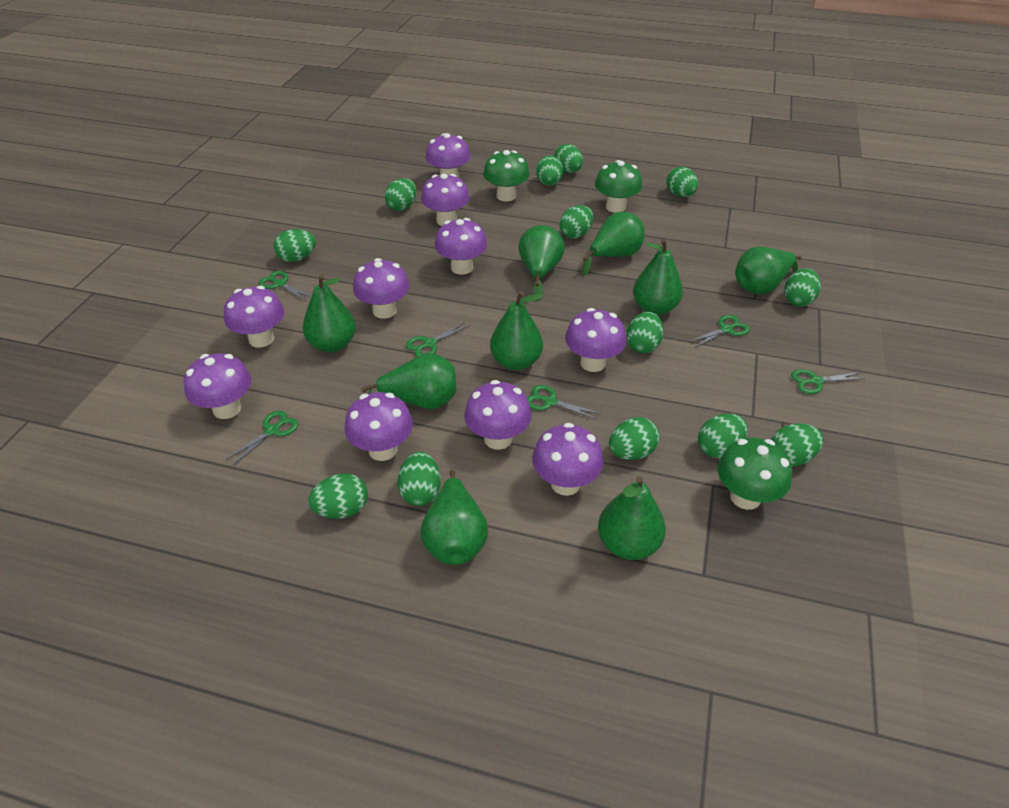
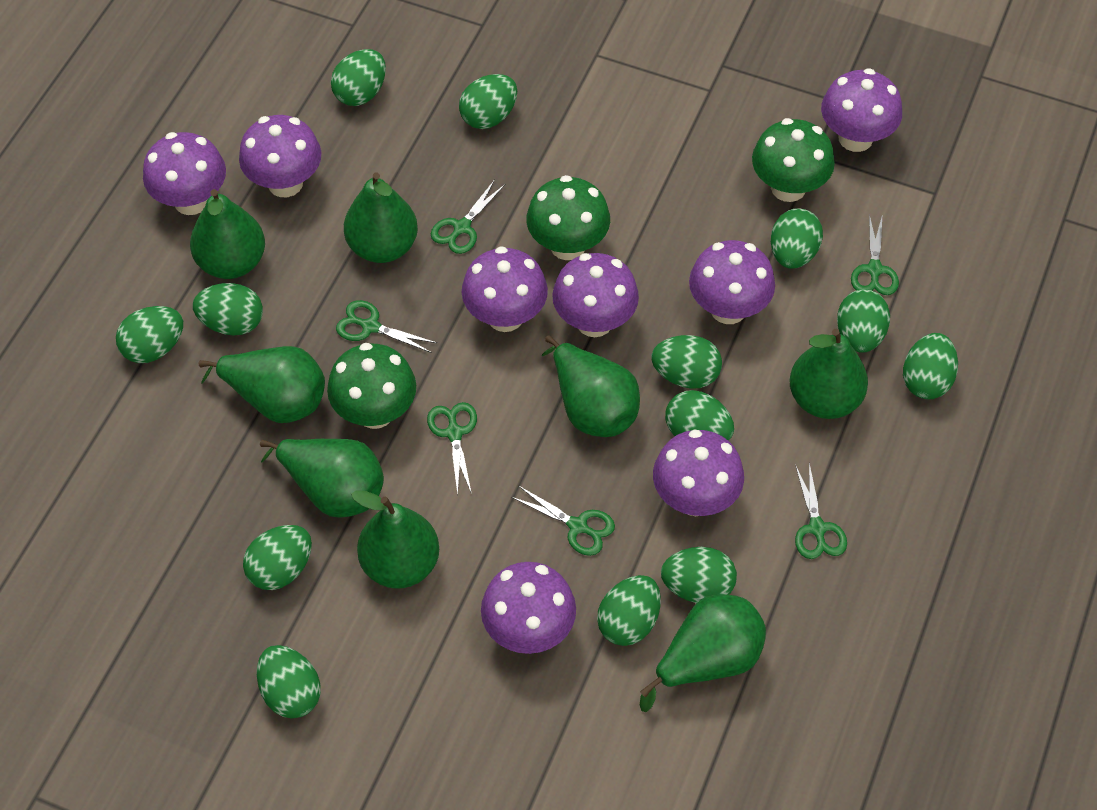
green pear: [303,274,356,352] [361,353,456,409] [421,470,488,565] [490,291,543,370] [519,225,565,301] [582,212,645,275] [598,476,666,560] [633,239,683,315] [735,246,802,294] = 9 -> [190,189,265,279] [198,346,325,423] [260,439,384,518] [344,172,418,263] [351,490,439,589] [542,335,640,437] [640,594,766,712] [789,329,868,419] = 8
purple mushroom: [184,353,252,419] [224,286,284,348] [344,392,413,461] [353,258,410,319] [421,174,470,226] [426,133,470,178] [435,218,487,275] [464,380,532,450] [532,423,604,496] [565,308,626,372] = 10 -> [143,132,226,215] [239,115,321,197] [462,246,548,332] [481,562,576,654] [552,253,639,337] [653,429,744,516] [689,240,775,324] [821,68,902,152] = 8

